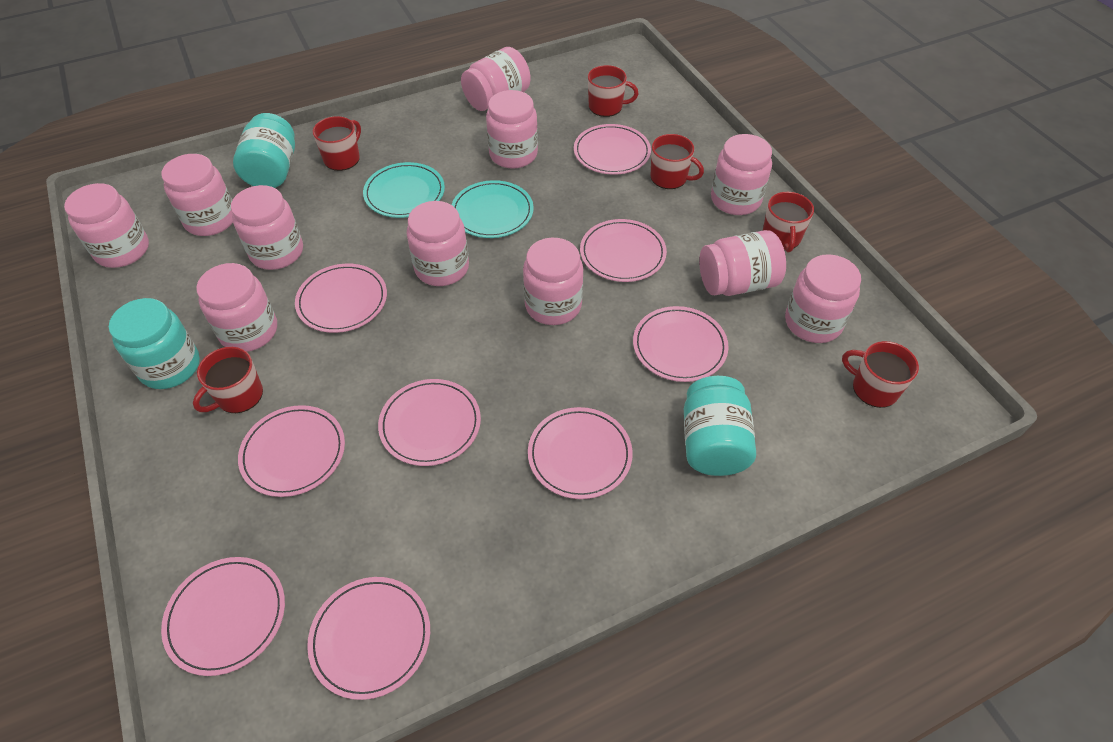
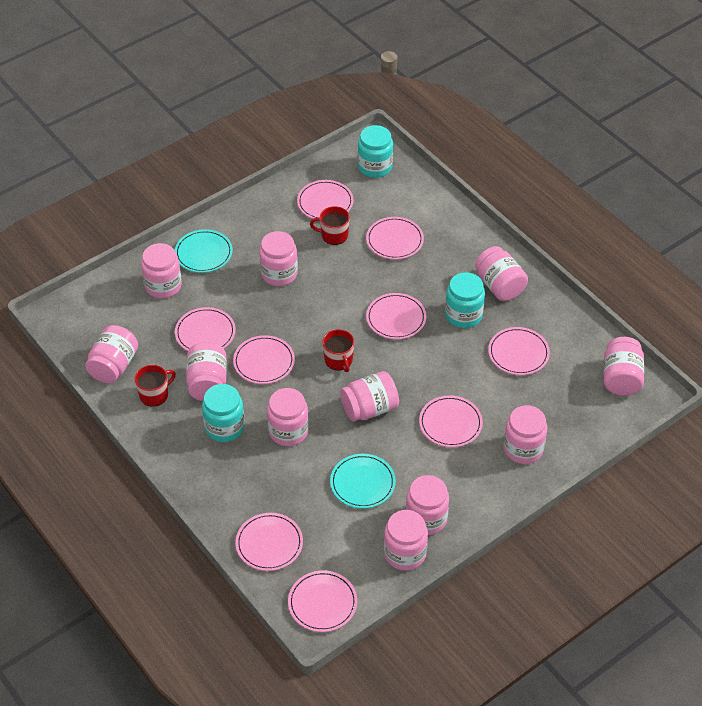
red mug: [193,347,263,413] [313,116,361,171] [588,65,639,117] [650,134,704,189] [763,192,814,252] [842,341,919,408] = 6 -> [135,365,176,407] [310,206,350,245] [322,329,354,372] = 3

